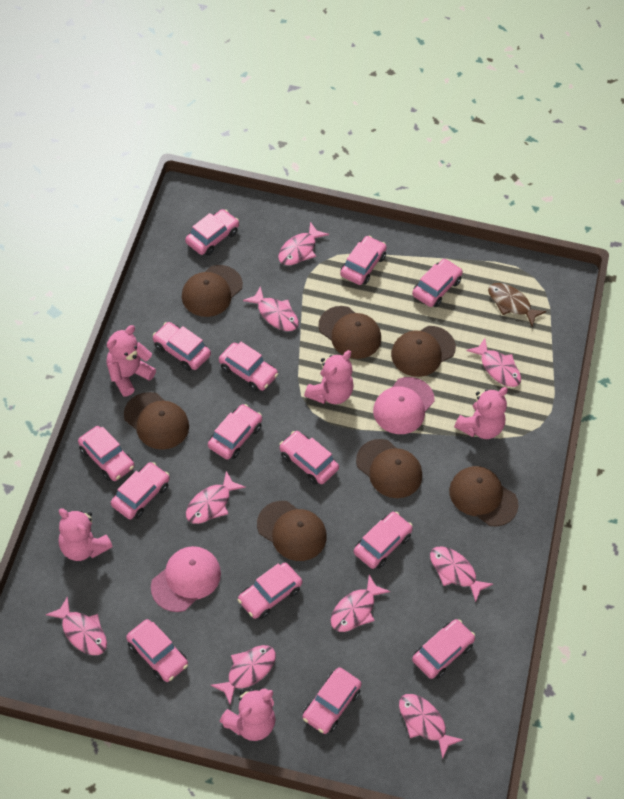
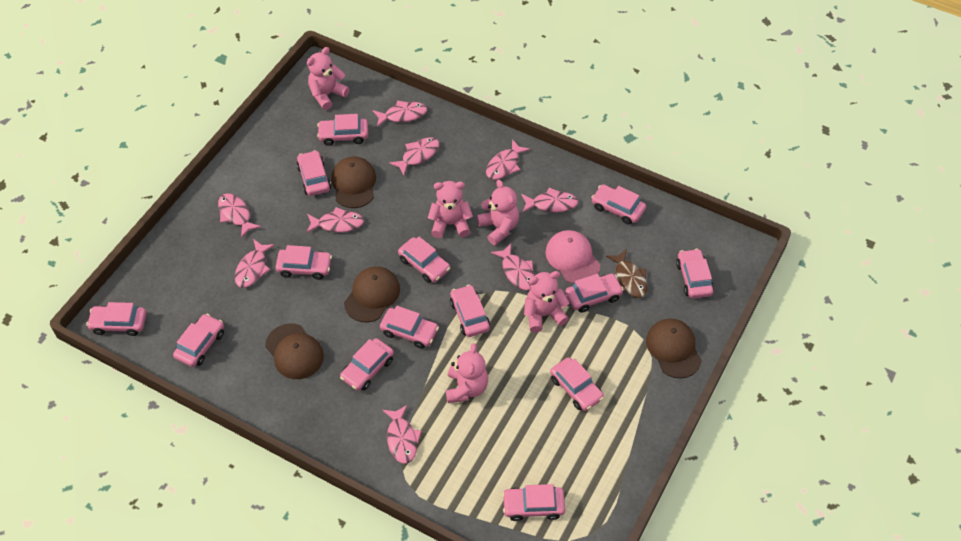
brown cap: [124,392,189,450] [182,265,243,317] [257,501,327,561] [318,306,381,359] [356,439,422,498] [391,326,456,377] [449,466,518,527] = 7 -> [265,323,324,379] [331,157,376,208] [344,266,400,323] [646,318,702,378] = 4
pink cap: [151,546,221,612] [373,377,435,434] = 2 -> [545,230,600,284] = 1

